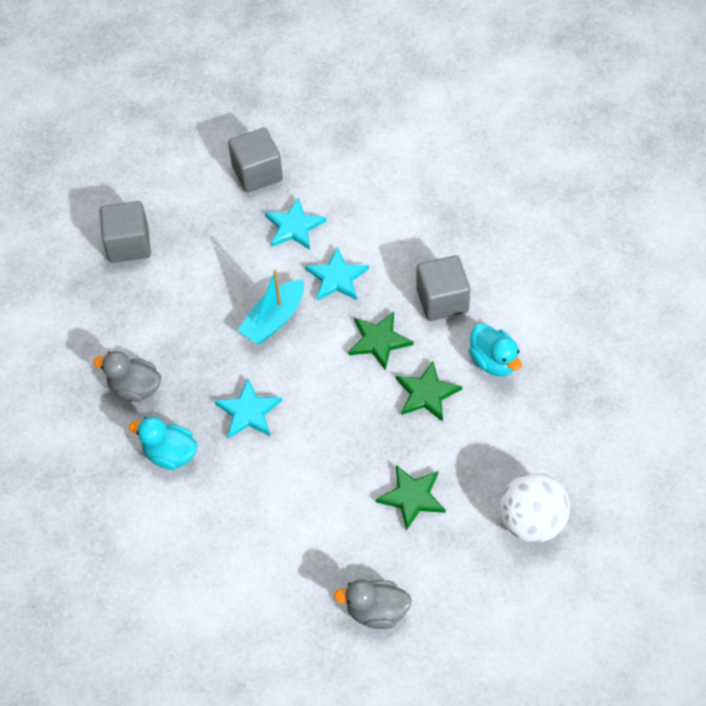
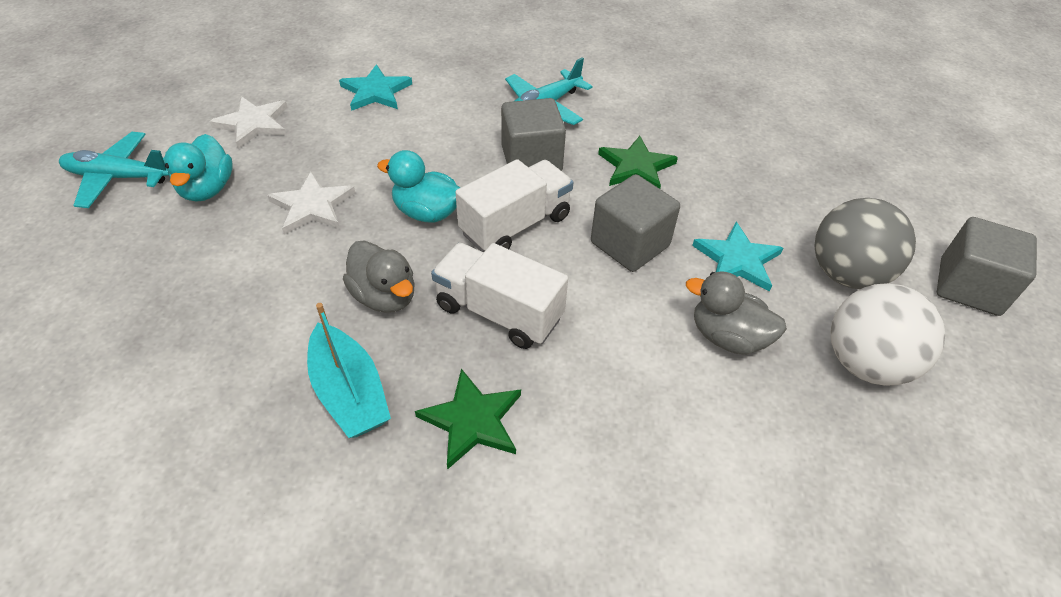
green star: [348,312,414,370] [376,465,446,531] [396,361,462,422] = 3 -> [415,369,521,469] [598,136,678,189] = 2
grey ball: none = 0 -> [814,198,916,289] = 1
turquoise plane: none = 0 -> [59,132,169,208] [505,57,593,125] = 2
turquoise star: [215,379,282,438] [265,197,327,250] [305,247,369,301] = 3 -> [339,64,412,111] [692,222,783,292] = 2
white star: none = 0 -> [210,96,288,149] [267,171,355,235] = 2
white truck: none = 0 -> [431,243,568,349] [455,159,573,252] = 2

